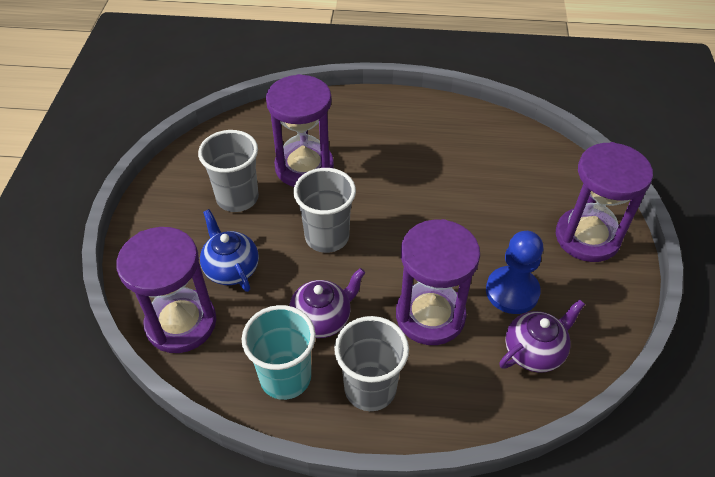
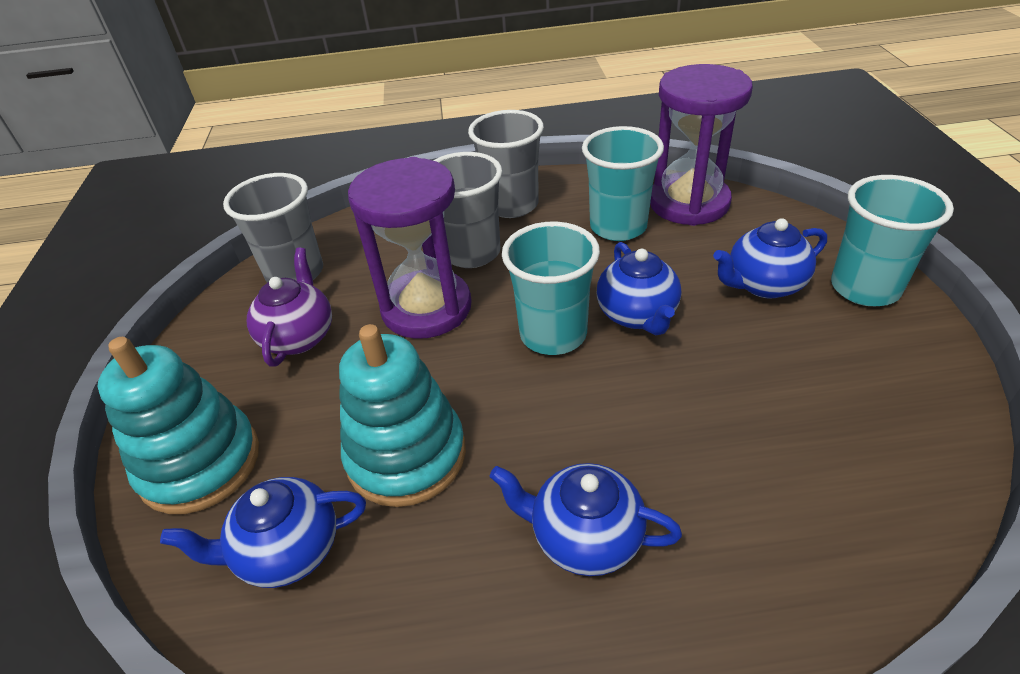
blue pawn: [486,231,543,314] = 1 -> none = 0
blue teapot: [200,209,259,292] = 1 -> [160,477,366,588] [490,463,682,576] [597,242,681,335] [713,218,827,299] = 4
purple hourglass: [116,227,216,353] [266,74,334,187] [396,219,480,345] [556,142,653,262] = 4 -> [348,157,472,339] [650,64,753,226] = 2
purple teapot: [289,268,365,338] [499,300,585,373] = 2 -> [247,248,332,367] = 1
turquoise cup: [242,305,316,400] = 1 -> [502,221,600,355] [582,126,664,241] [831,175,954,306] = 3
turquoise stacking toy: none = 0 -> [97,337,259,514] [339,324,466,507] = 2

